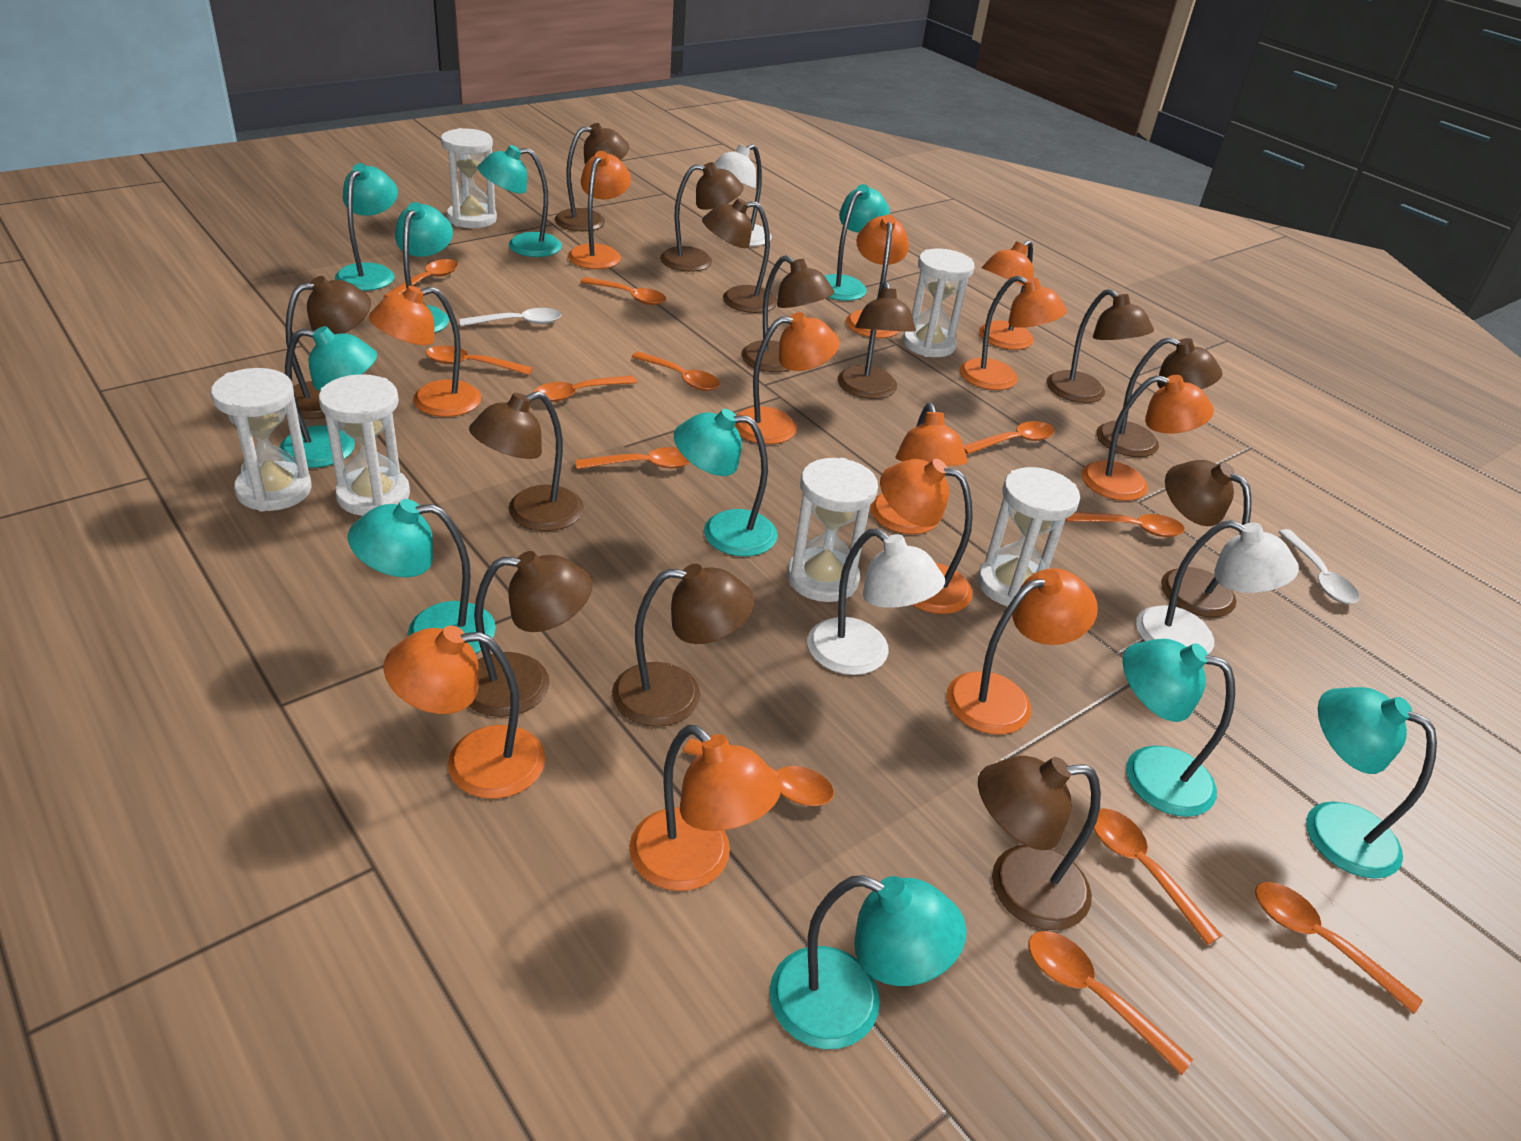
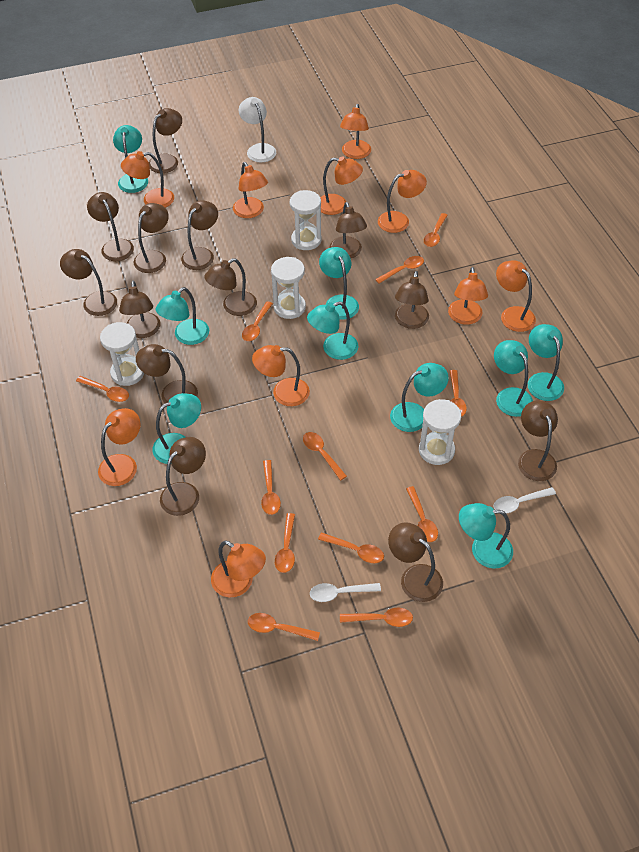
orange lamp: [369,286,481,417] [384,625,545,799] [568,151,631,269] [629,725,781,891] [734,312,839,444] [846,215,909,338] [870,403,968,534] [880,459,973,614] [947,568,1098,734] [960,276,1067,390] [979,240,1034,350] [1082,375,1214,501] = 12 -> [98,408,141,486] [121,151,174,208] [211,541,266,598] [233,162,268,218] [252,345,310,406] [320,156,363,215] [340,104,371,159] [378,170,427,233] [448,267,488,325] [496,260,536,332] = 10
turquoise lamp: [280,326,377,468] [335,163,398,291] [348,499,496,654] [395,202,453,333] [478,145,562,257] [674,409,778,556] [769,875,967,1049] [824,184,890,301] [1123,639,1235,817] [1306,687,1437,879] = 10 -> [113,125,148,193] [152,393,201,464] [156,287,209,345] [307,302,358,360] [319,247,359,320] [390,363,449,432] [459,503,513,569] [494,340,533,417] [528,324,564,401] = 9
white hourglass: [211,368,312,511] [319,374,410,516] [441,128,497,228] [787,458,878,602] [903,248,975,357] [977,467,1080,607] = 6 -> [100,322,144,386] [271,257,306,319] [290,190,322,250] [419,399,461,465] = 4
white lamp: [714,144,772,246] [807,528,945,675] [1136,520,1299,654] = 3 -> [239,97,276,162] = 1

